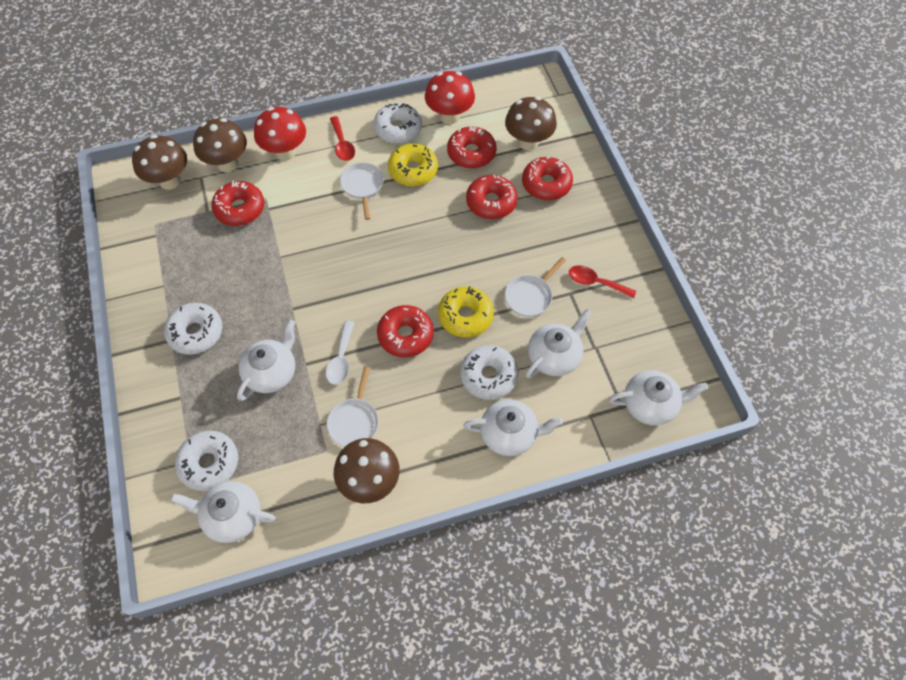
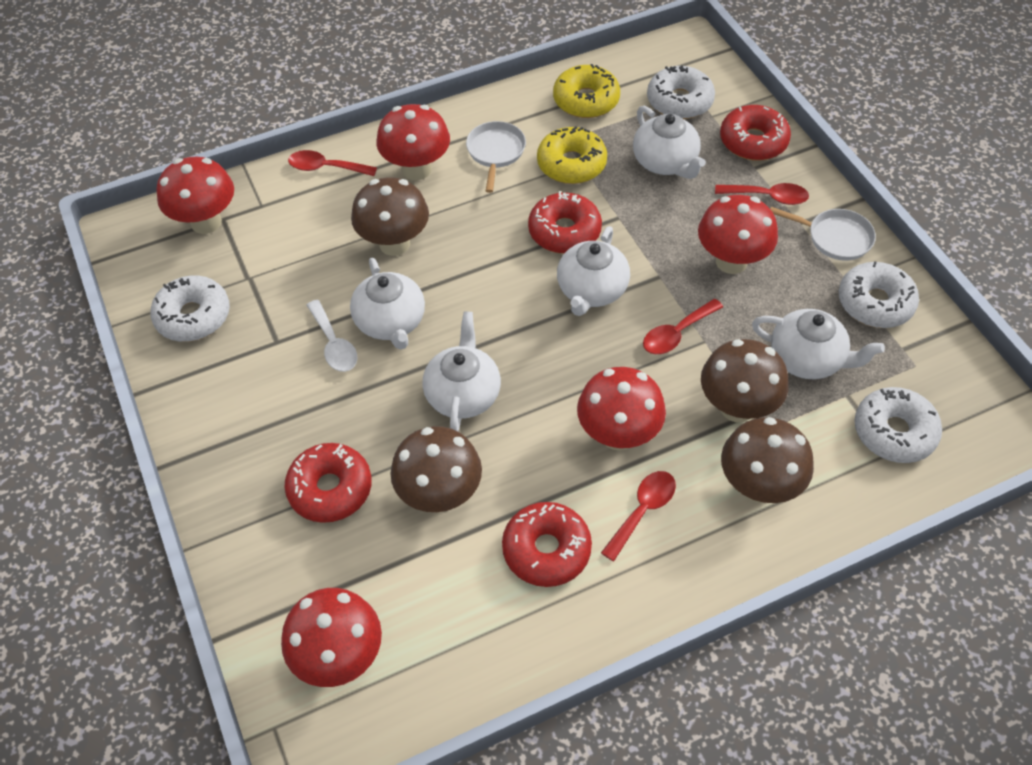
red donut: [211,181,264,226] [377,305,434,357] [447,125,497,169] [466,175,518,219] [522,156,573,201] = 5 -> [285,443,372,523] [502,502,592,587] [528,191,602,254] [720,105,791,160] = 4
red mushroom: [254,107,306,161] [425,71,475,124] = 2 -> [156,157,234,234] [281,588,382,687] [376,104,450,180] [577,367,666,451] [698,195,778,274] = 5
red spoon: [330,116,355,161] [569,265,636,298] = 2 -> [288,150,377,176] [601,471,676,561] [643,299,723,354] [715,183,809,205] = 4
white pan: [327,366,379,446] [340,162,384,220] [505,257,566,317] = 3 -> [466,121,526,193] [770,207,876,261] = 2

